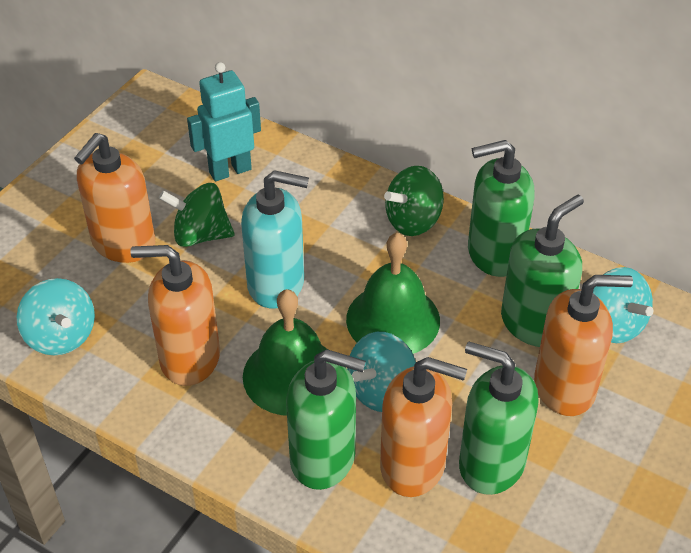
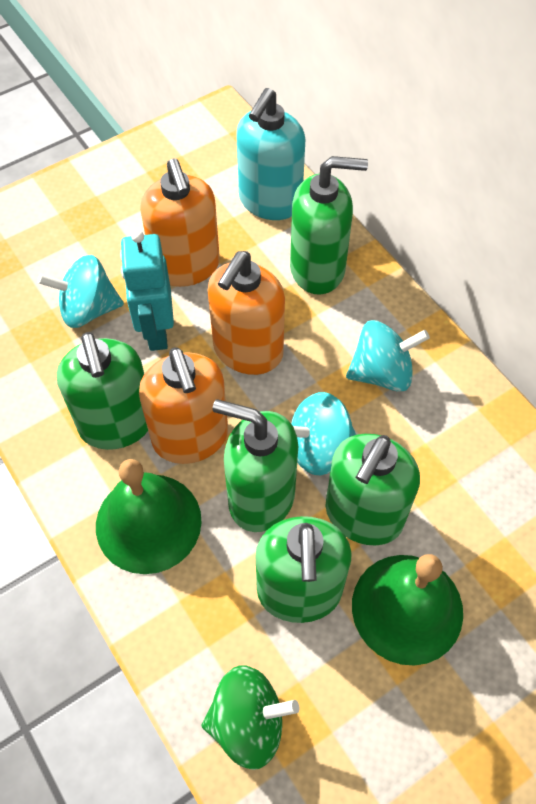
green soap dispenser: [286,349,366,490] [459,342,539,495] [468,140,535,277] [501,195,584,347] = 4 -> [57,332,148,450] [212,399,298,532] [255,516,352,623] [290,156,368,295] [326,434,420,545] = 5
green spinning top: [159,183,235,247] [384,166,444,236] = 2 -> [202,665,299,770] = 1
orange soap dispenser: [74,133,156,263] [130,245,220,386] [380,357,467,497] [534,275,633,416] = 4 -> [139,347,228,464] [140,158,220,287] [208,251,285,375] = 3

